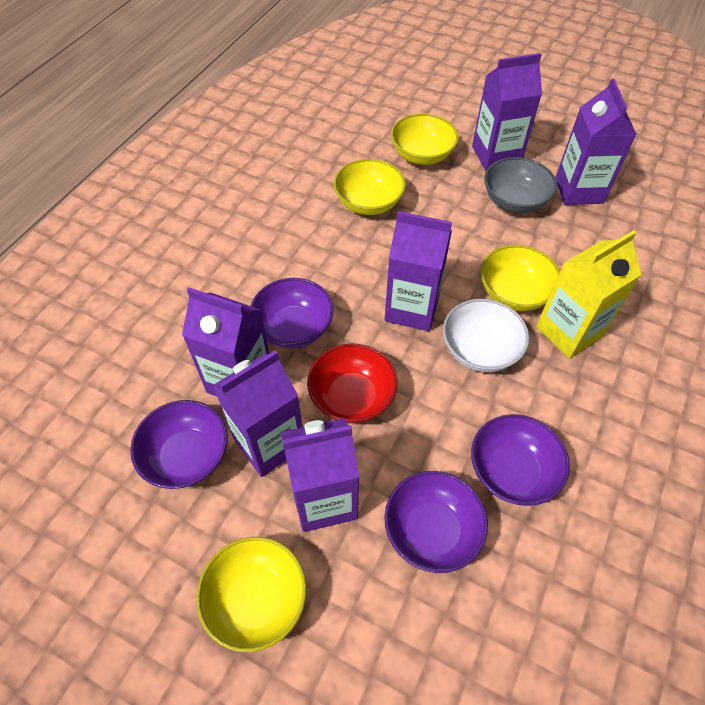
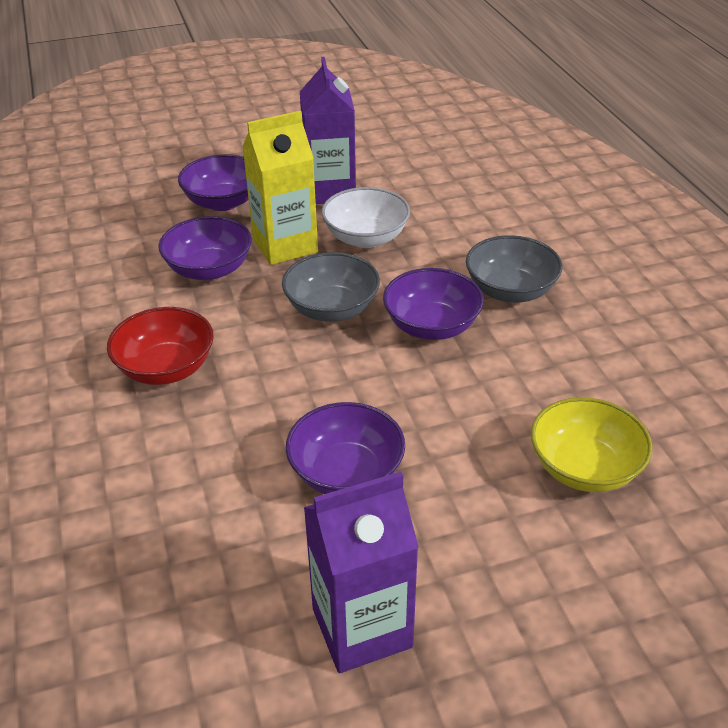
grey bowl: [484,157,557,213] = 1 -> [282,252,380,322] [466,235,562,303] = 2
purple carton: [182,287,269,396] [213,350,302,477] [281,418,360,532] [384,211,452,331] [472,53,542,171] [555,79,637,205] = 6 -> [300,57,356,204] [304,472,419,673] = 2
yellow bowl: [196,537,307,652] [334,159,406,215] [391,114,459,165] [480,245,560,311] = 4 -> [531,397,653,492] = 1

